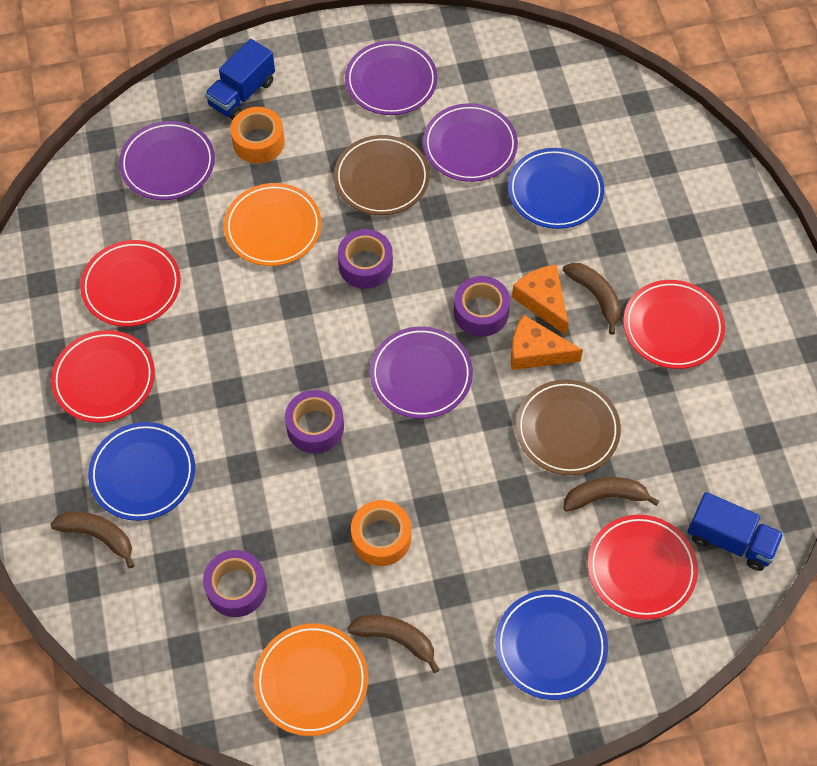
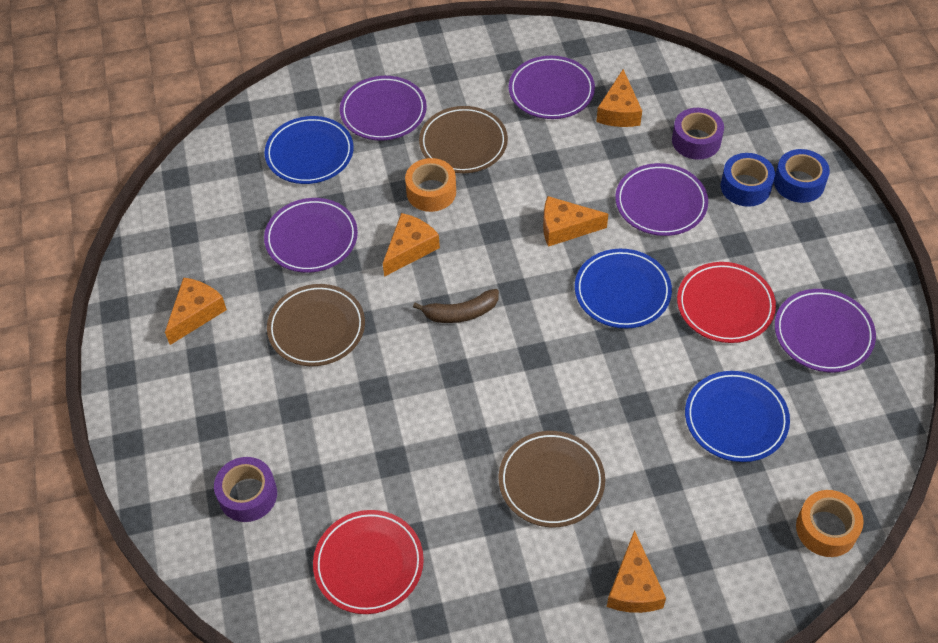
blue tape: none = 0 -> [721,153,775,207] [774,149,830,203] = 2
blue truck: [205,39,275,120] [687,492,784,571] = 2 -> none = 0
brown banana: [50,512,135,568] [347,615,440,673] [562,263,621,335] [563,477,659,512] = 4 -> [413,289,499,323] = 1
brown plate: [334,135,430,215] [516,379,621,475] = 2 -> [267,284,365,366] [419,106,508,173] [499,431,605,527] = 3
orange cheese: [511,315,583,370] [512,264,569,335] = 2 -> [165,277,227,345] [383,213,440,277] [543,196,608,247] [596,69,642,127] [607,530,666,613] = 5
orange plate: [224,183,321,266] [254,624,368,736] = 2 -> none = 0
purple plate: [119,121,215,200] [345,41,438,115] [370,327,473,419] [423,103,518,182] = 4 -> [264,198,358,273] [340,76,427,141] [509,56,595,119] [615,163,708,236] [775,289,876,372] = 5
purple tape: [203,550,267,617] [285,390,344,453] [338,229,393,289] [454,276,510,337] = 4 -> [214,457,277,522] [672,108,724,160] = 2
red plate: [51,330,155,423] [80,240,181,327] [588,514,698,620] [623,280,725,369] = 4 -> [313,510,424,614] [677,262,776,343] = 2

